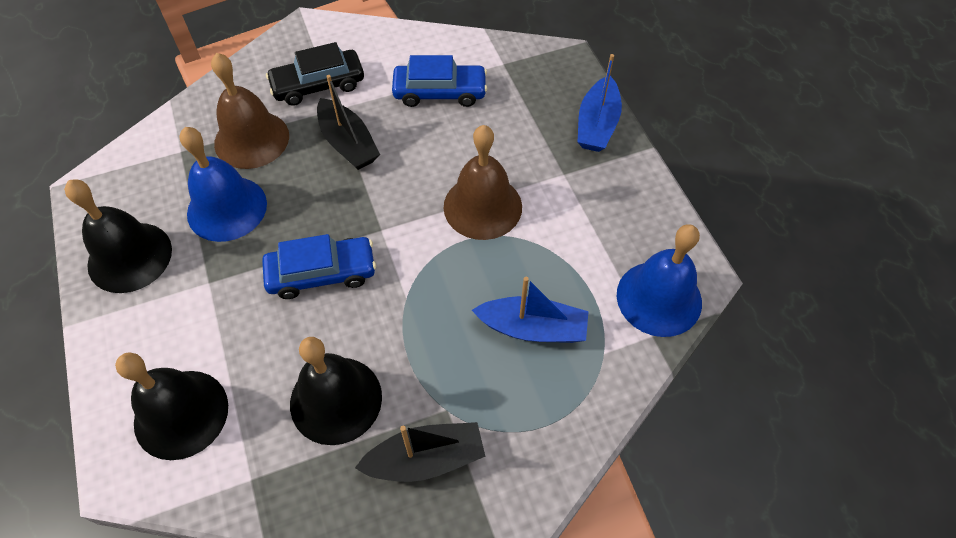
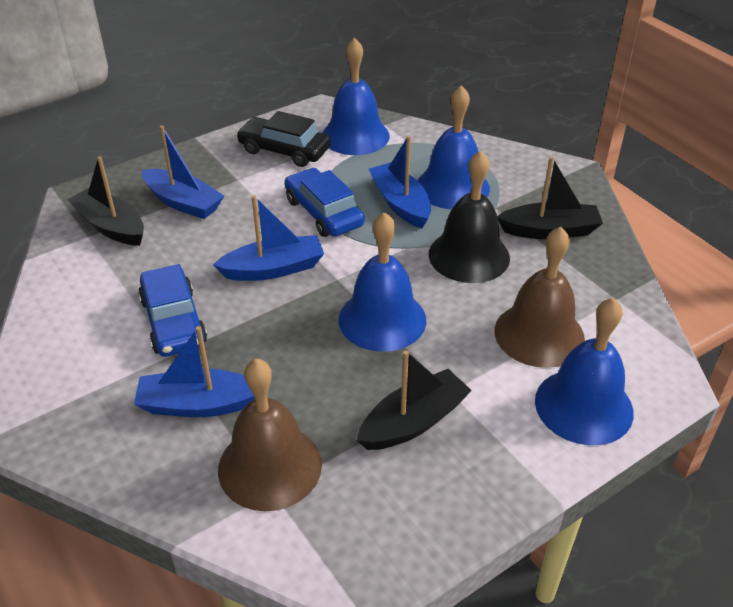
black bell: [64,179,172,293] [115,352,228,460] [290,337,382,445] = 3 -> [429,150,510,283] = 1
black boat: [317,75,380,170] [355,422,486,482] = 2 -> [67,156,144,246] [357,351,472,450] [497,156,603,239] = 3
blue bell: [180,127,267,242] [617,224,702,337] = 2 -> [322,38,390,155] [339,212,426,352] [417,85,490,209] [535,297,634,445] = 4
blue boat: [472,277,589,343] [578,54,622,152] = 2 -> [134,326,255,417] [142,125,224,219] [213,195,324,281] [369,136,431,228] = 4

